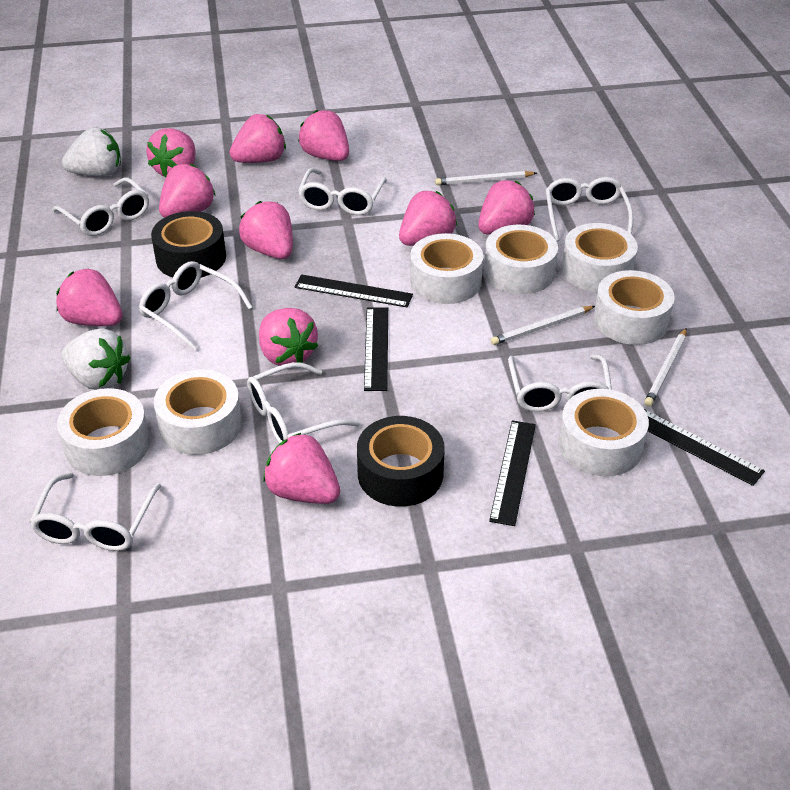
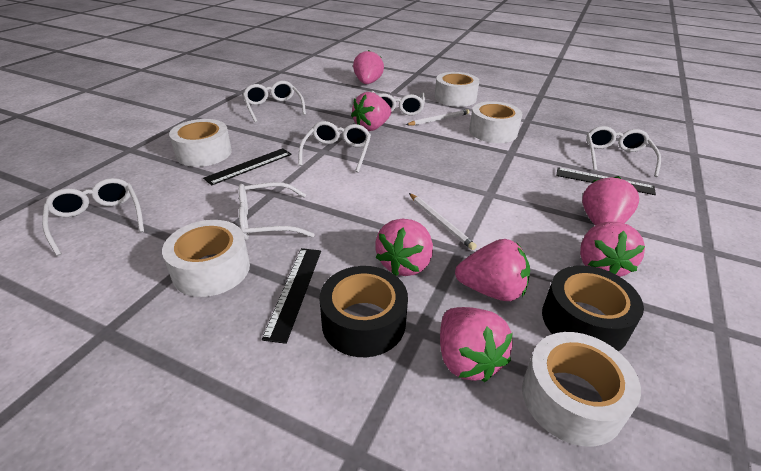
black ruler: [295,274,413,308] [364,307,388,391] [489,420,536,526] [644,409,765,486] = 4 -> [203,148,292,186] [262,248,321,344] [556,167,656,195] = 3
pink strawberry: [56,269,123,326] [146,128,196,178] [159,164,216,218] [229,114,286,163] [239,201,293,259] [259,308,318,366] [263,433,340,504] [298,110,349,161] [399,191,457,246] [478,180,535,235] = 10 -> [351,92,391,131] [353,50,384,84] [375,218,433,276] [440,307,513,382] [455,239,530,301] [580,222,645,277] [582,176,639,225] = 7
white glasses: [29,472,161,551] [52,177,149,236] [139,261,253,351] [247,362,361,444] [298,168,387,215] [508,354,612,412] [546,177,633,242] = 7 -> [42,178,144,256] [239,182,315,240] [243,81,306,123] [298,121,371,172] [371,91,425,116] [586,126,661,177] = 6
white pencil: [435,171,537,185] [491,306,595,345] [644,328,687,407] = 3 -> [406,109,469,126] [409,193,477,250] = 2
white strawberry: [61,328,130,390] [62,127,121,177] = 2 -> none = 0
white tape: [57,388,150,476] [154,369,242,455] [410,233,483,304] [484,225,558,294] [559,389,649,476] [562,223,638,292] [594,270,675,345] = 7 -> [162,220,250,297] [169,119,232,167] [435,72,479,107] [469,101,522,143] [522,332,641,447] = 5

